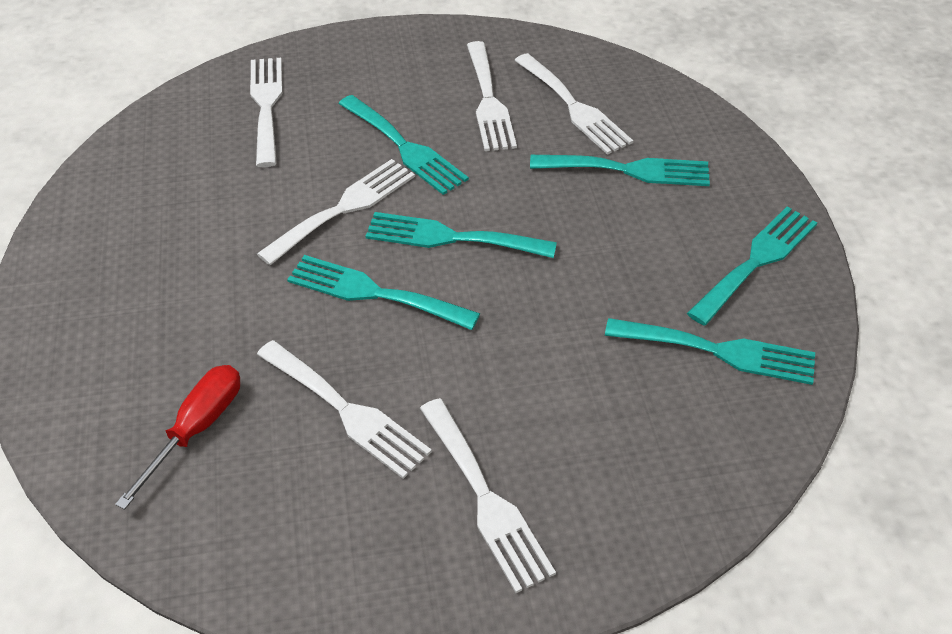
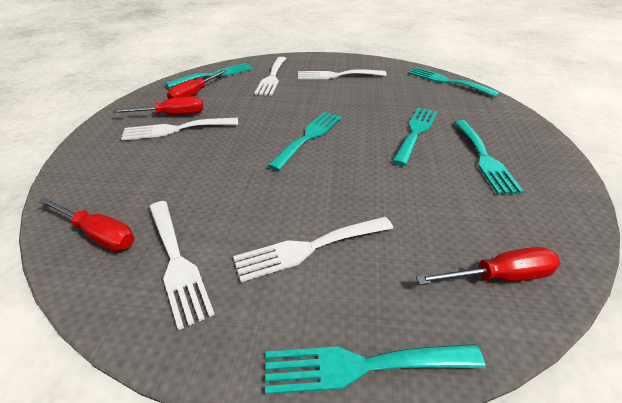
red screwdriver: [115,365,240,510] = 1 -> [38,197,134,251] [112,96,203,115] [167,70,227,99] [416,247,560,285] = 4
white fork: [250,58,282,167] [257,159,415,265] [257,340,432,479] [420,398,556,593] [467,41,517,151] [514,53,633,155] = 6 -> [121,118,238,141] [149,201,215,330] [233,217,393,282] [254,57,286,96] [298,69,386,79] = 5

